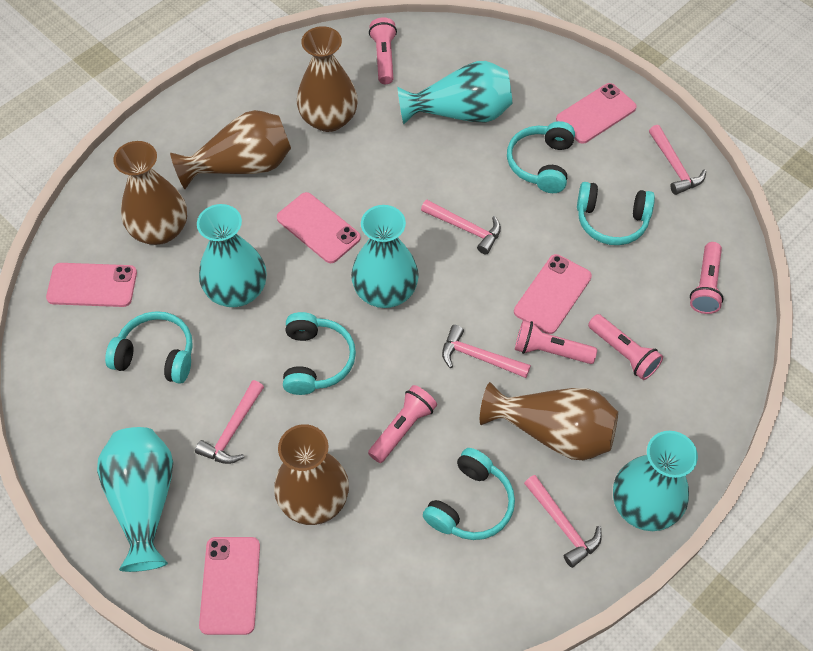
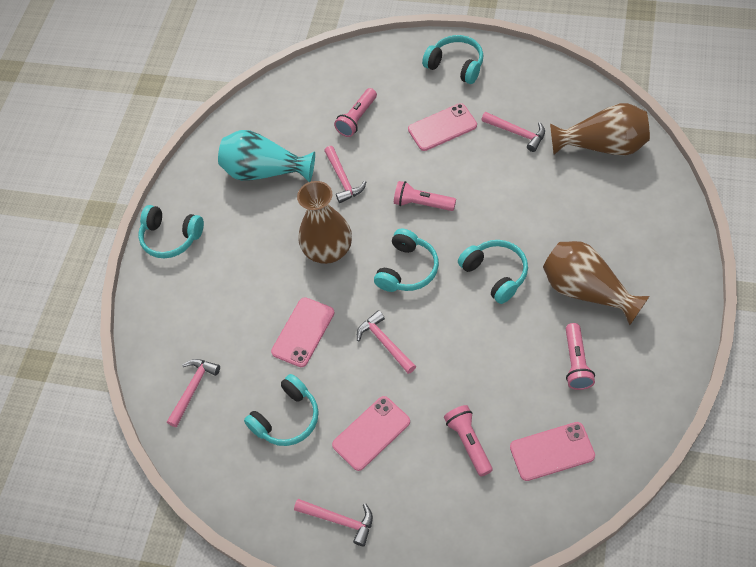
brown vase: [113,141,187,245] [170,110,291,189] [274,424,349,525] [297,26,358,132] [480,382,618,460] = 5 -> [297,181,352,264] [543,241,649,325] [550,103,650,155] = 3
pink flashlight: [368,385,437,463] [369,17,397,84] [515,320,597,364] [588,314,663,380] [690,242,724,314] = 5 -> [334,88,377,137] [394,181,456,211] [444,405,493,476] [566,323,595,390] = 4
pink phone: [46,263,137,307] [199,537,260,635] [277,192,361,263] [514,254,592,334] [556,83,637,144] = 5 -> [271,297,334,367] [332,396,410,471] [408,103,477,151] [510,422,595,481] = 4
turquoise vase: [97,427,173,572] [197,204,267,307] [351,205,419,308] [398,61,512,124] [613,431,698,531] = 5 -> [218,130,315,182] = 1

